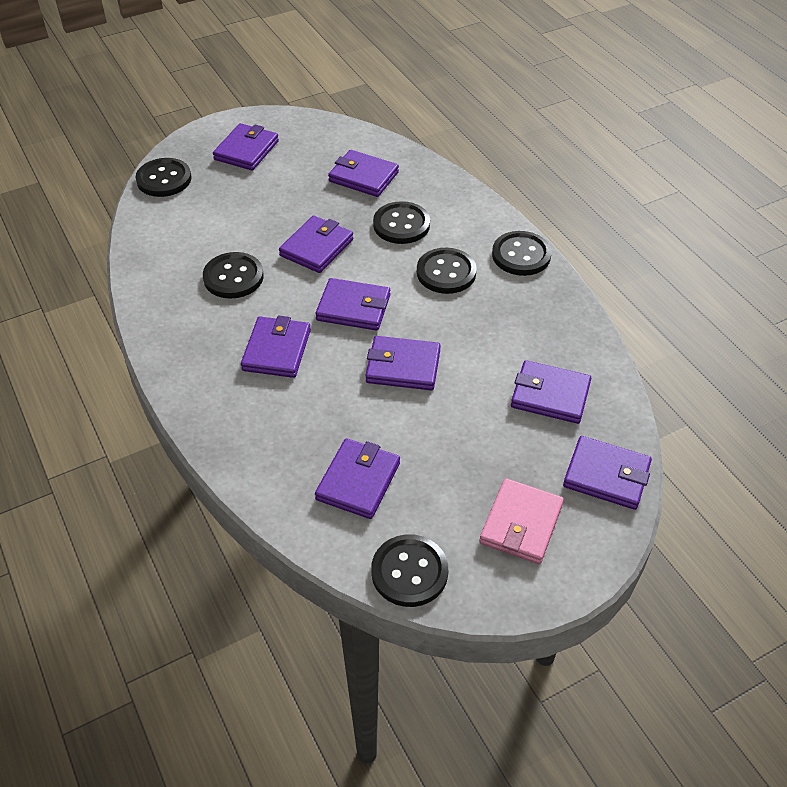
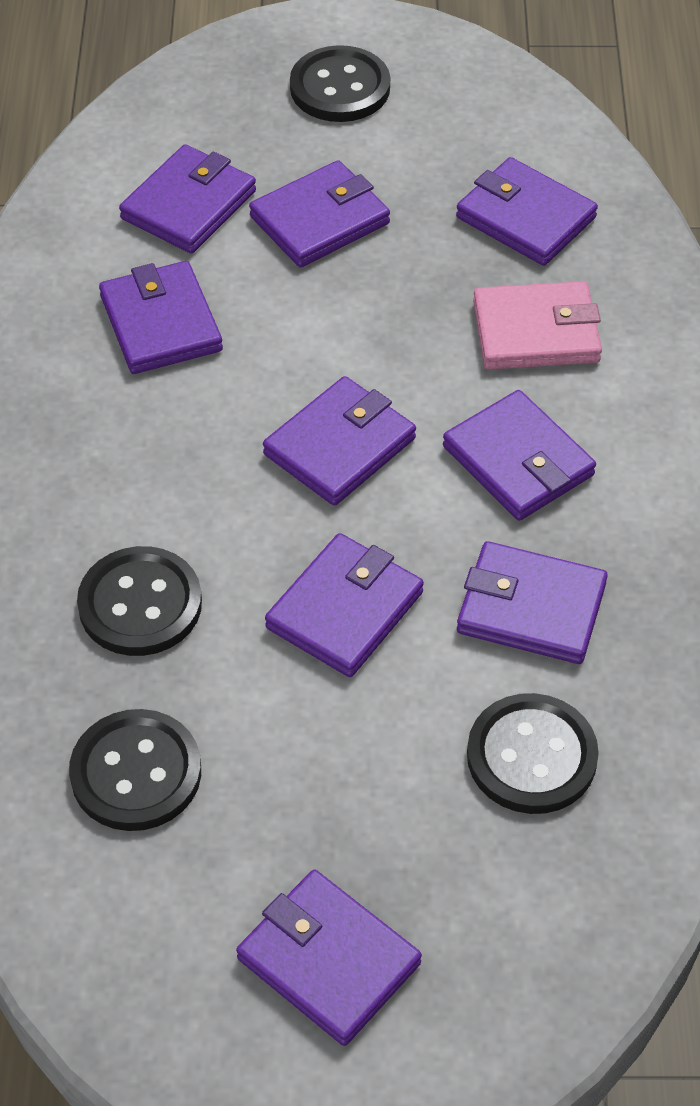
black button: [135,158,192,197] [203,252,264,299] [371,534,448,607] [373,201,430,244] [417,248,477,294] [492,231,552,276] = 6 -> [69,709,201,831] [77,546,202,656] [290,45,390,122] [467,693,599,814] = 4

